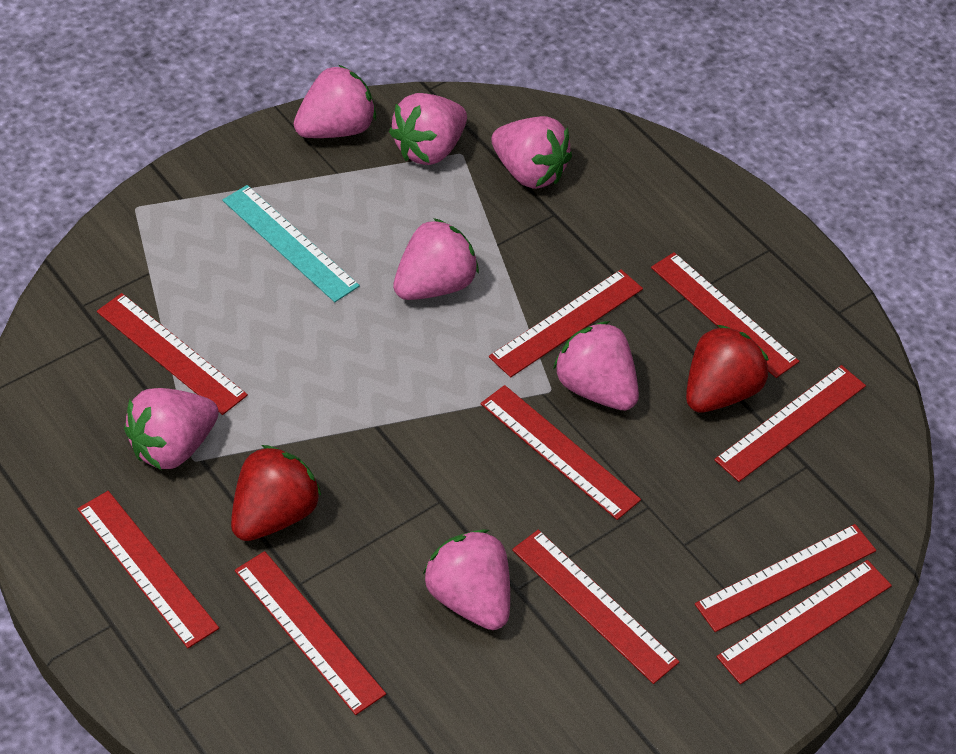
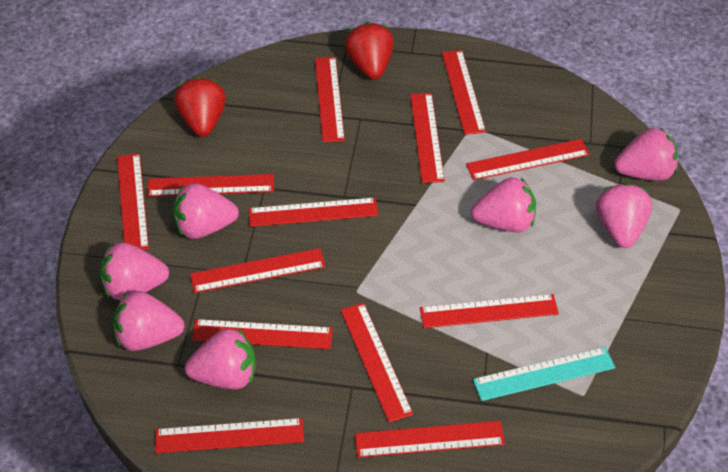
red ruler: [78,491,219,648] [97,293,248,415] [235,551,386,715] [481,385,641,520] [489,269,643,377] [512,530,679,684] [651,252,799,378] [695,524,876,632] [714,365,866,482] [717,560,892,684] = 10 -> [117,153,149,250] [147,174,274,197] [155,418,304,453] [190,248,326,293] [192,319,333,349] [249,197,378,227] [315,57,345,142] [341,303,413,423] [355,421,505,458] [410,93,445,183] [420,294,559,328] [442,50,486,135] [466,139,590,180] = 13

